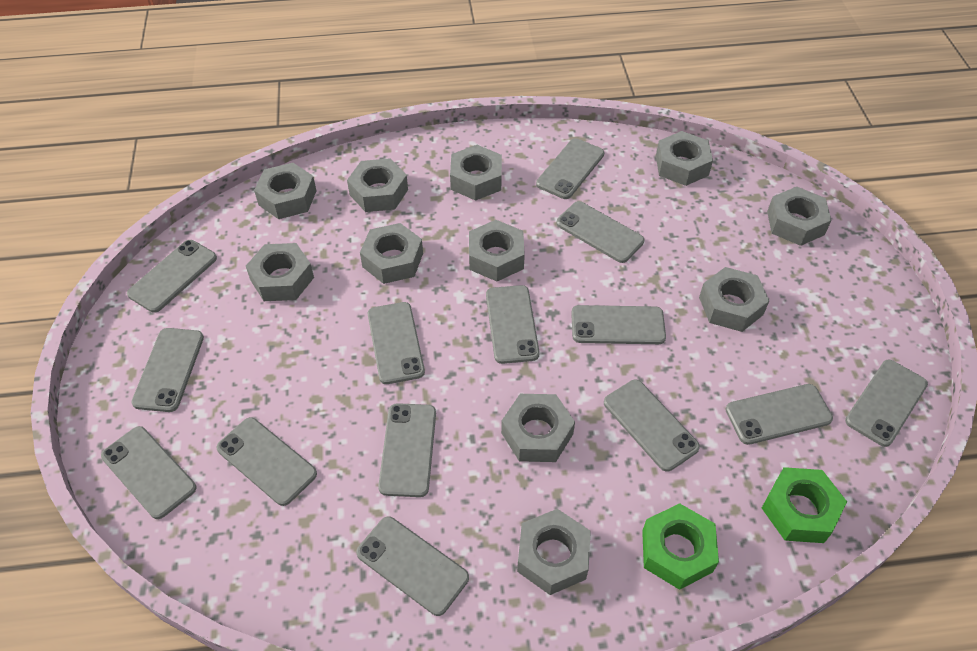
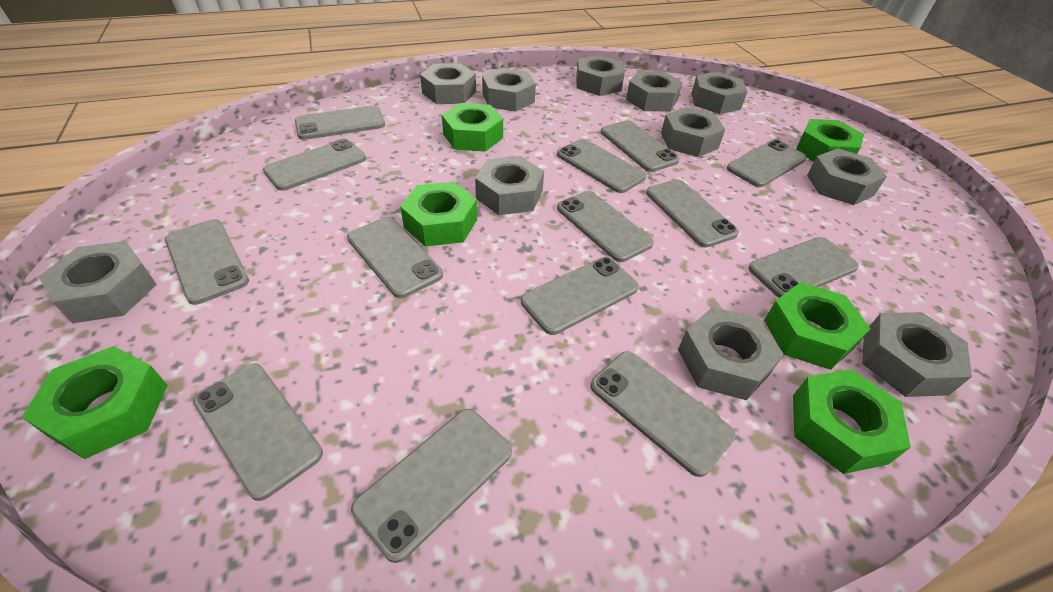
green nut: [642,503,719,590] [762,467,847,543] = 2 -> [22,346,168,459] [400,182,477,247] [442,103,503,152] [764,282,871,370] [793,369,911,474] [796,119,864,162] = 6

